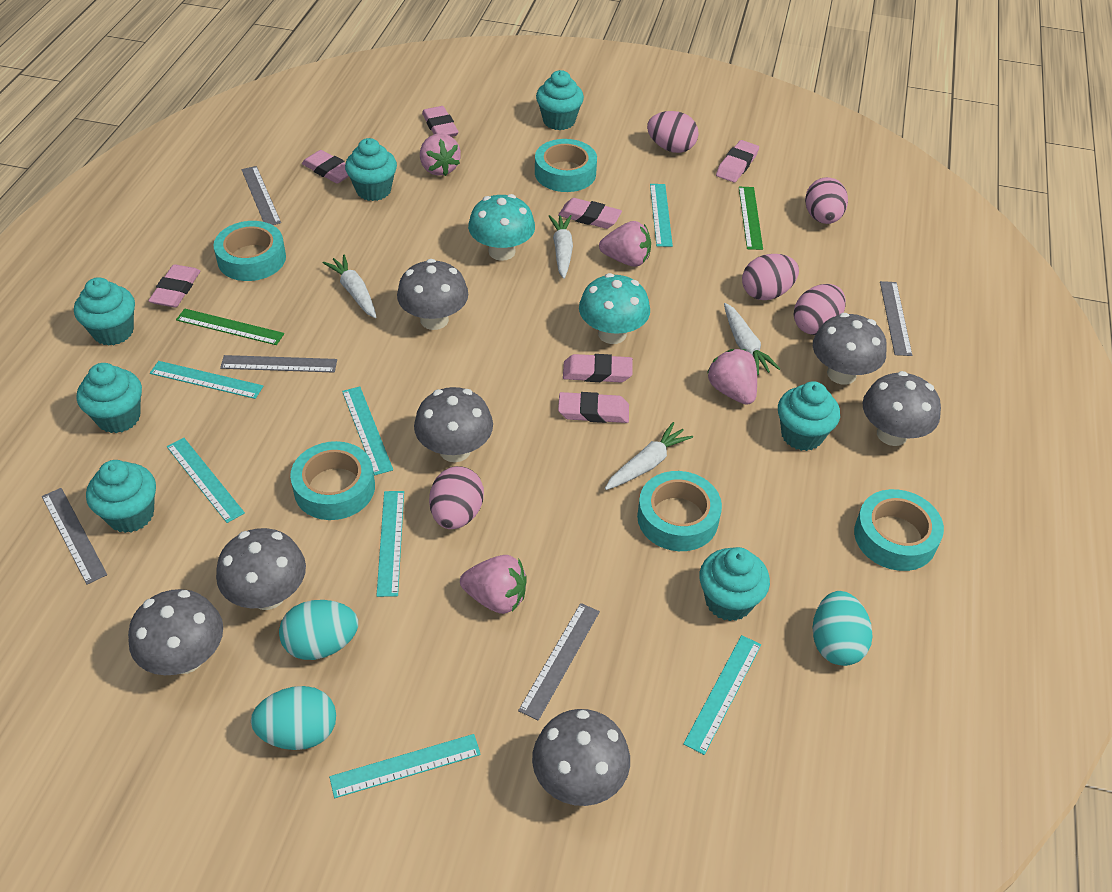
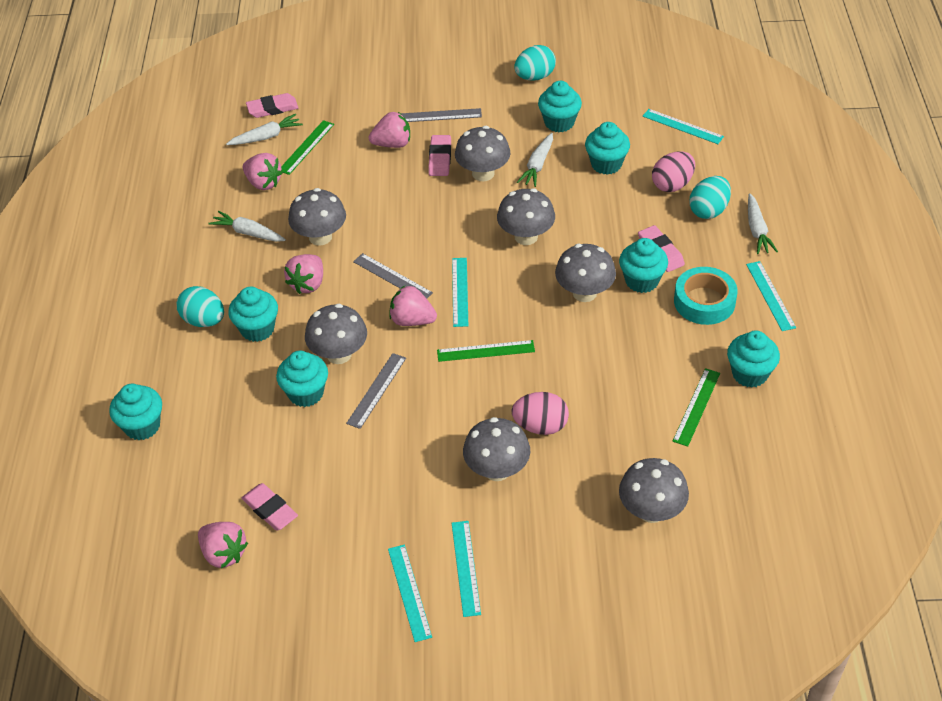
green ruler: [176,309,284,345] [739,187,763,250] = 2 -> [281,120,334,175] [437,340,535,362] [673,368,720,447] = 3
grey ruler: [42,488,107,585] [220,355,337,373] [241,166,281,225] [518,603,600,721] [880,281,912,356] = 5 -> [346,353,406,429] [353,253,433,299] [401,108,482,122] = 3
pink egg: [429,466,484,529] [647,111,699,153] [742,254,799,300] [793,284,846,335] [805,177,848,224] = 5 -> [511,392,569,435] [652,151,695,192] = 2
pink eraser: [148,264,200,307] [302,150,349,184] [422,106,458,137] [558,198,622,229] [558,392,629,423] [563,354,633,382] [716,140,759,182] = 7 -> [242,483,298,531] [246,93,298,118] [428,135,451,176] [638,225,685,272] = 4
pink strawberry: [420,134,461,176] [460,555,527,614] [599,221,651,267] [707,349,757,405] = 4 -> [198,522,248,568] [243,153,283,190] [284,254,323,294] [369,112,410,148] [389,286,437,326] = 5
turquoise mushroom: [468,194,535,261] [579,273,650,344] = 2 -> none = 0
turquoise ruler: [150,361,263,399] [167,438,245,523] [329,734,481,798] [342,386,393,475] [376,491,404,597] [650,184,673,247] [683,635,761,755] = 7 -> [388,545,432,642] [452,258,468,327] [452,521,481,617] [643,109,724,144] [746,261,796,331] = 5
turquoise tape: [214,221,286,281] [290,441,375,520] [535,139,597,192] [637,471,722,551] [854,489,944,571] = 5 -> [674,267,738,325] = 1

